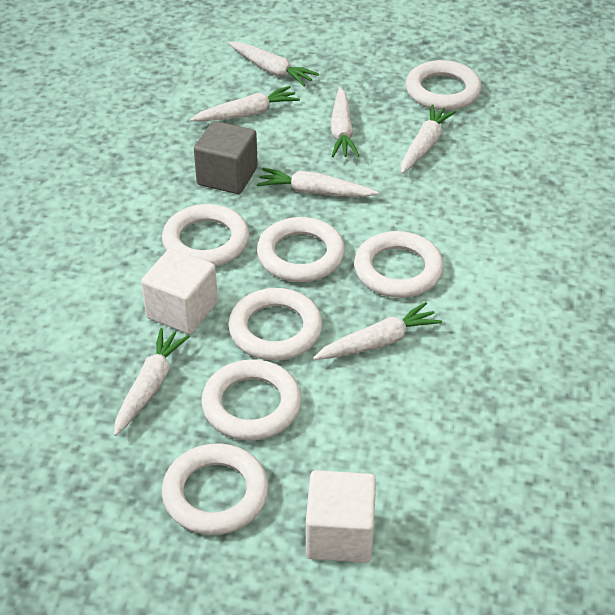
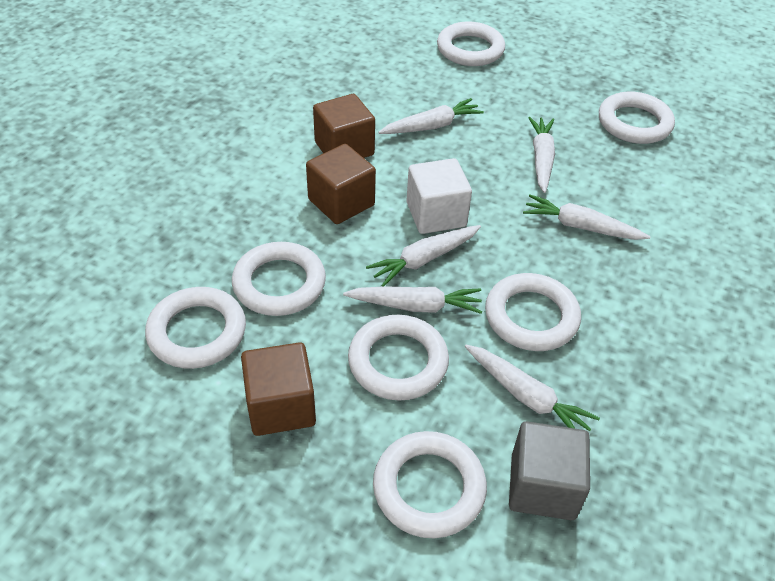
brown cube: none = 0 -> [241,342,316,436] [306,144,376,224] [313,94,375,158] = 3
white carrot: [114,328,190,436] [190,86,300,121] [228,42,319,86] [257,168,379,197] [313,302,442,360] [331,87,359,157] [401,105,456,174] = 7 -> [343,286,482,314] [366,225,481,287] [378,98,484,134] [465,345,600,431] [523,195,651,240] [528,117,555,193] = 6
white cube: [141,248,218,334] [306,470,376,563] = 2 -> [406,158,472,234] = 1

